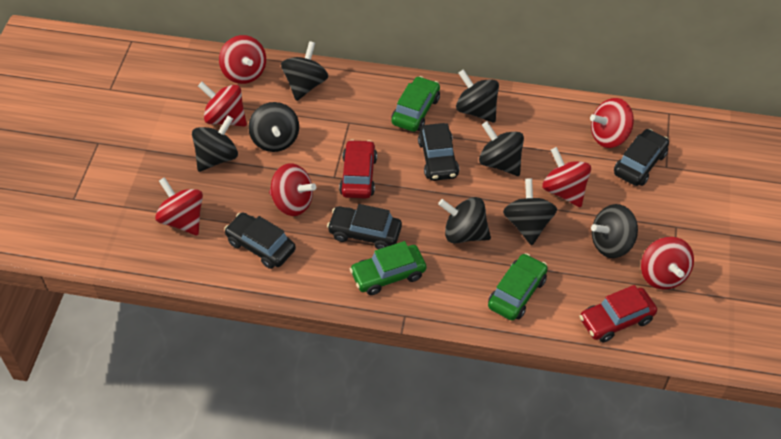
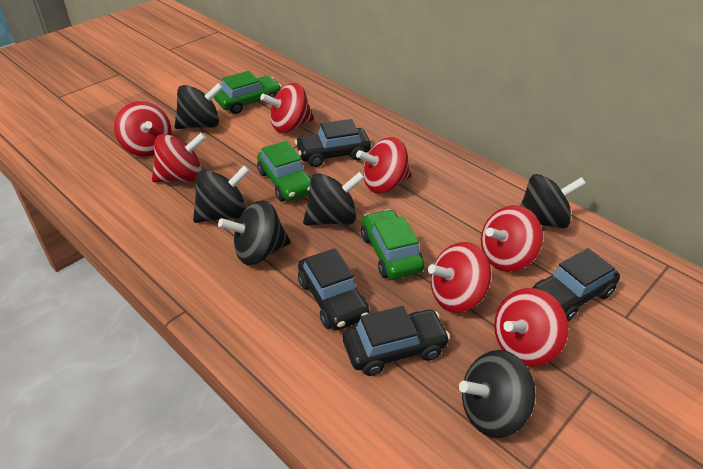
black spinning top: [192,116,238,172] [248,102,299,152] [281,41,328,101] [438,197,491,243] [456,69,499,123] [479,121,524,176] [503,178,557,245] [591,204,638,258] = 8 -> [175,83,223,129] [193,165,250,223] [218,200,291,265] [303,172,365,225] [459,350,535,438] [520,174,586,228] = 6
red car: [339,139,377,198] [580,285,657,342] = 2 -> none = 0

